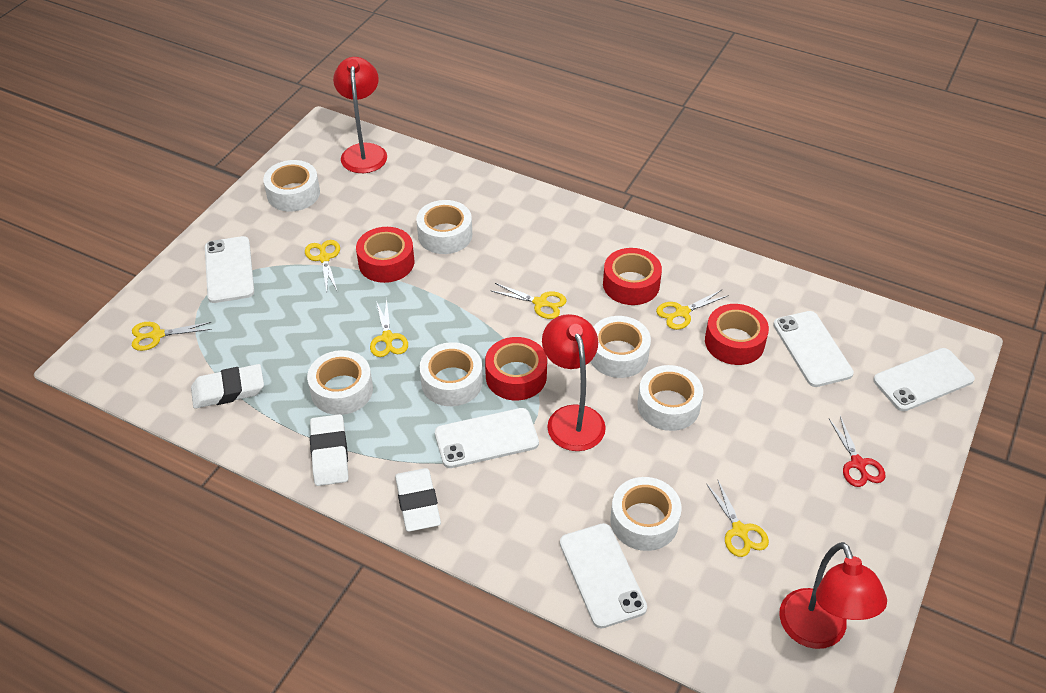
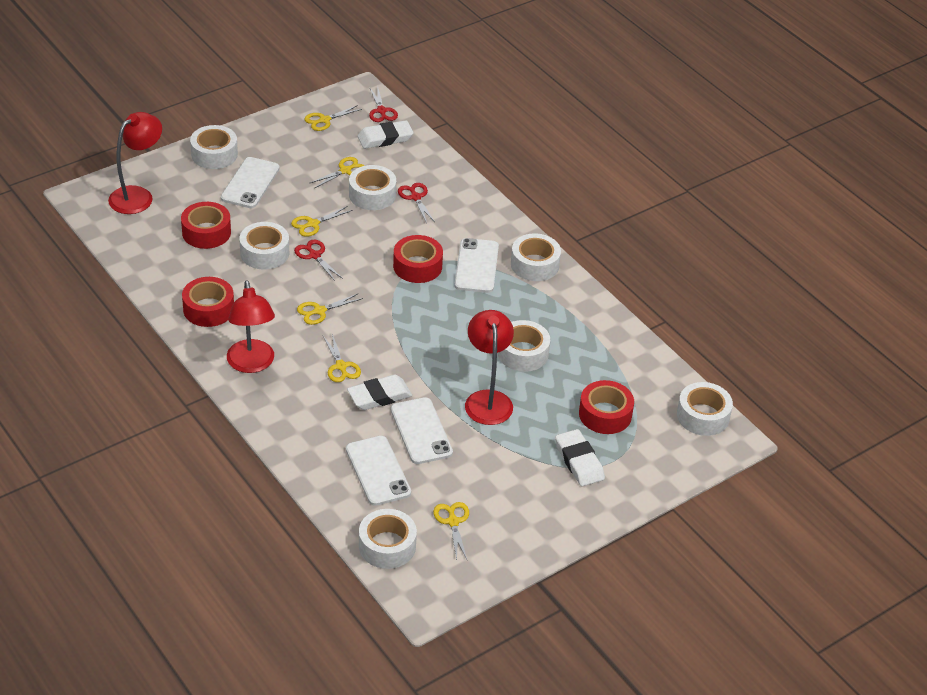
red scissors: [829,416,885,487] = 1 -> [294,240,343,281] [369,85,398,122] [398,183,435,223] = 3
white phone: [205,236,254,303] [435,408,539,468] [560,523,647,628] [773,311,854,387] [873,348,975,411] = 5 -> [221,157,280,208] [346,436,411,506] [391,397,453,464] [454,238,499,293] = 4

